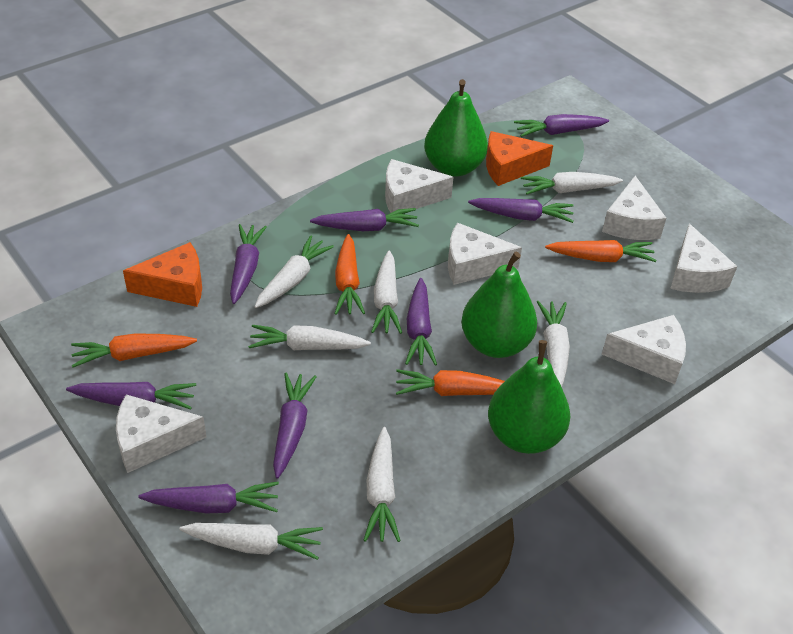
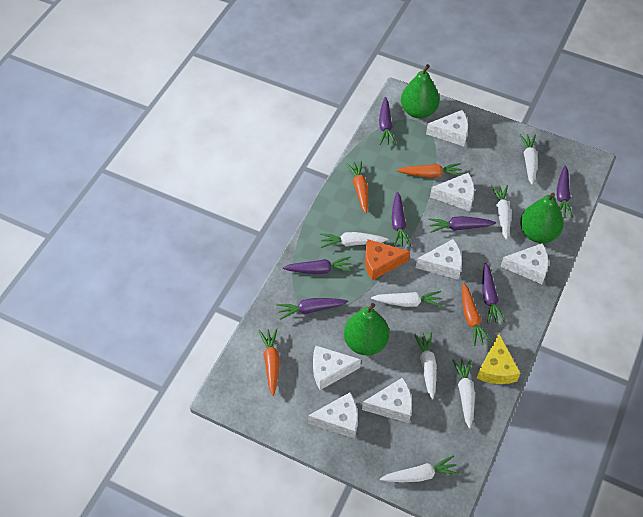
orange cheese: [123,242,202,307] [486,131,553,186] = 2 -> [365,240,410,280] = 1
purple carrot: [66,382,196,410] [138,482,279,514] [230,224,267,304] [273,373,317,478] [310,208,419,231] [405,278,437,366] [468,198,573,223] [514,114,609,137] = 8 -> [277,298,348,320] [283,256,353,274] [379,97,396,145] [391,192,411,247] [428,216,496,233] [482,263,506,324] [557,165,573,218] = 7
white cheese: [116,394,207,473] [385,159,454,213] [448,223,522,285] [602,176,666,240] [602,315,686,384] [670,224,737,293] = 6 -> [308,392,358,439] [313,346,361,390] [362,377,412,423] [416,239,462,280] [426,110,468,146] [430,173,474,211] [501,243,549,284] = 7
yellow cheese: none = 0 -> [477,334,520,384] = 1

